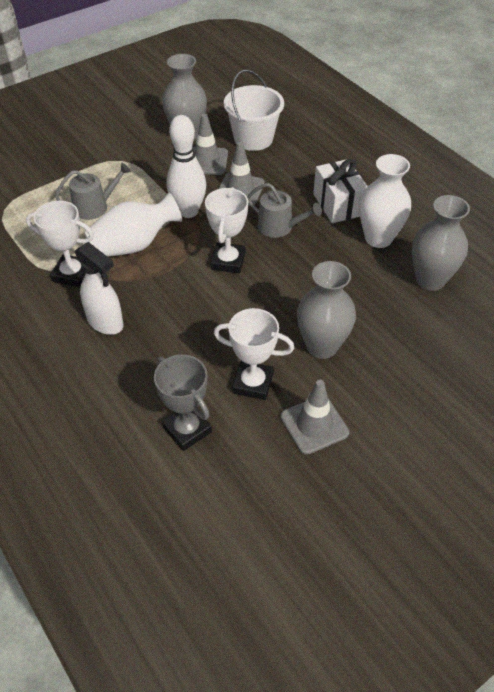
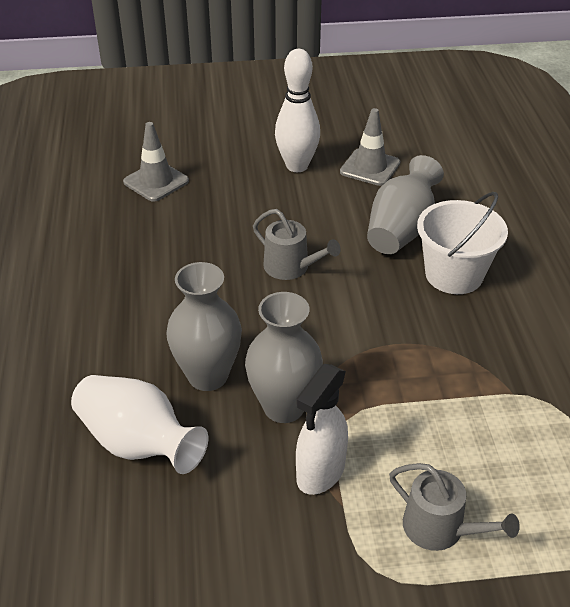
grey traffic cone: [193,114,228,175] [218,142,265,206] [280,380,349,455] = 3 -> [123,122,189,202] [340,108,400,186] = 2
grey trophy: [154,354,212,451] = 1 -> none = 0
white gift: [313,159,368,223] = 1 -> none = 0
white trophy: [26,201,94,287] [205,187,248,273] [214,308,294,400] = 3 -> none = 0
white vase: [84,193,182,257] [359,154,411,248] = 2 -> [71,375,208,474] = 1

